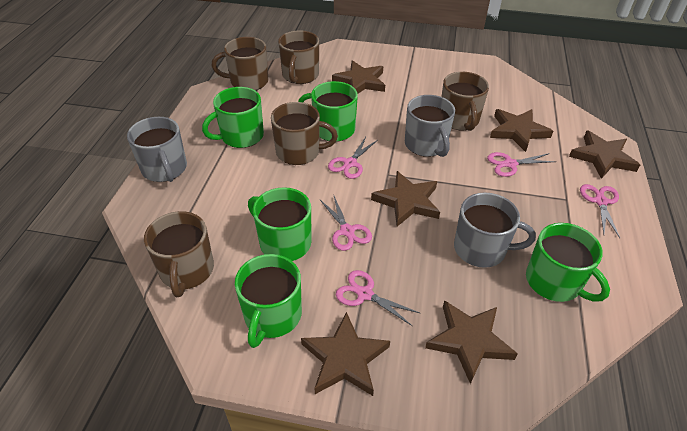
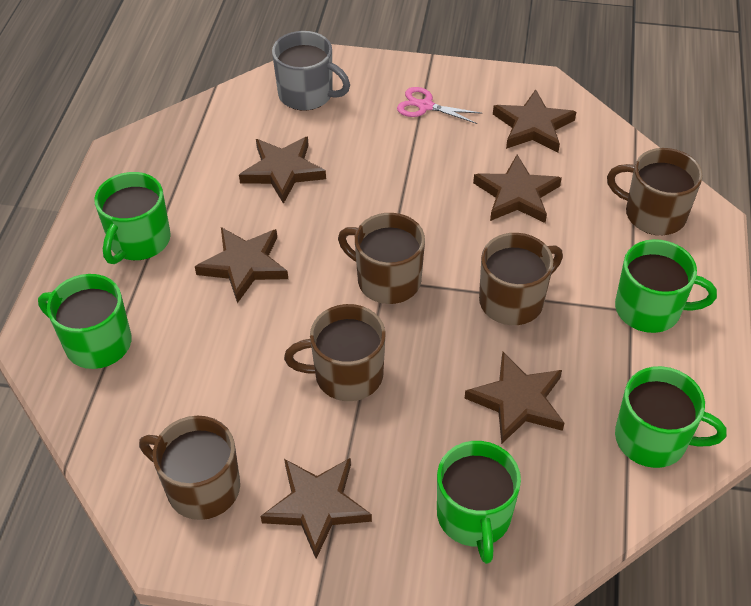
grey mug: [127,117,187,182] [405,95,455,157] [454,192,536,268] = 3 -> [272,31,350,111] = 1
pink scissors: [320,196,372,251] [328,137,378,179] [336,270,420,326] [487,152,556,177] [580,184,620,238] = 5 -> [397,87,482,124] = 1

